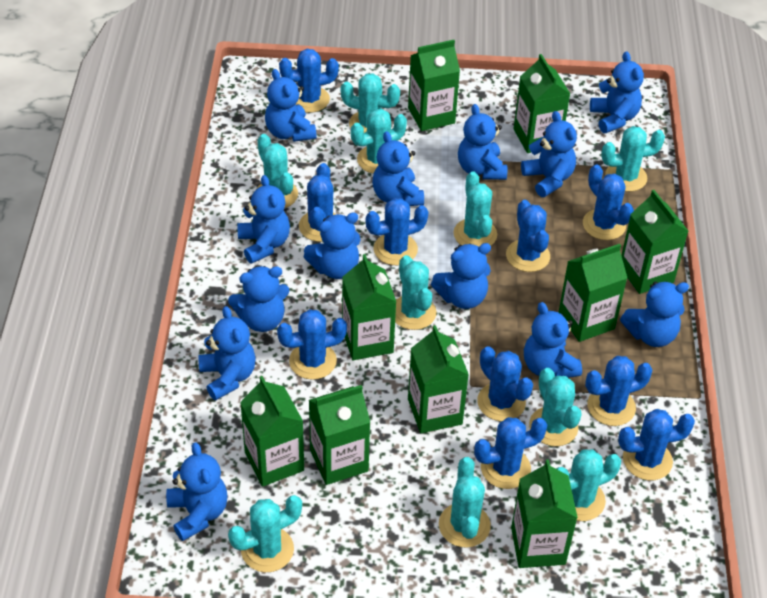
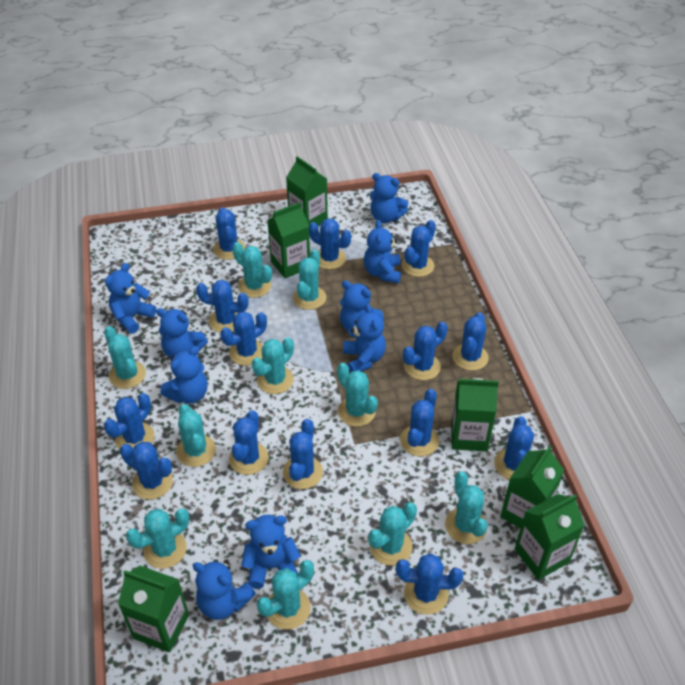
blue cactus: [277,309,347,380] [279,49,339,113] [299,163,336,242] [366,198,428,265] [474,417,547,489] [477,346,533,421] [506,200,550,272] [583,165,634,240] [585,356,653,426] [618,409,695,480] = 10 -> [104,393,155,449] [120,442,173,500] [196,280,249,333] [213,207,245,260] [221,311,267,366] [229,410,269,475] [283,419,323,489] [309,218,351,269] [396,553,463,615] [400,389,439,456] [402,220,436,277] [403,321,448,380] [452,312,489,371] [494,416,534,480] = 14
blue teddy bear: [166,442,228,541] [198,306,256,401] [228,266,289,332] [238,175,290,264] [265,69,317,142] [304,212,361,279] [372,131,424,206] [431,243,491,309] [458,104,507,180] [521,111,577,197] [524,302,582,378] [590,51,644,133] [620,282,689,347] = 13 -> [105,263,156,334] [156,308,208,358] [161,346,208,404] [193,560,256,620] [241,515,300,589] [340,280,384,332] [343,304,386,372] [364,220,401,283] [370,173,408,223] = 9
green carton: [240,376,304,487] [309,385,370,485] [342,254,396,360] [408,40,460,131] [408,325,469,433] [511,459,578,568] [514,54,570,153] [558,244,627,342] [621,190,688,294] = 9 -> [118,566,189,652] [267,202,310,278] [286,156,328,226] [451,378,499,451] [500,445,564,528] [515,494,585,580] = 6

